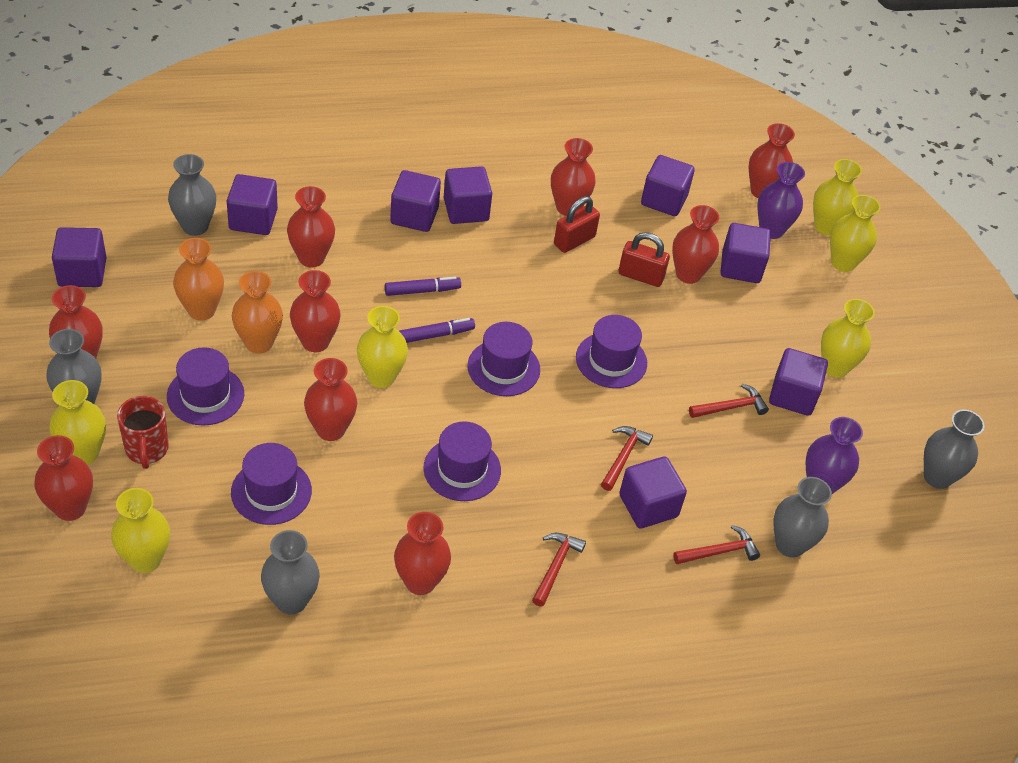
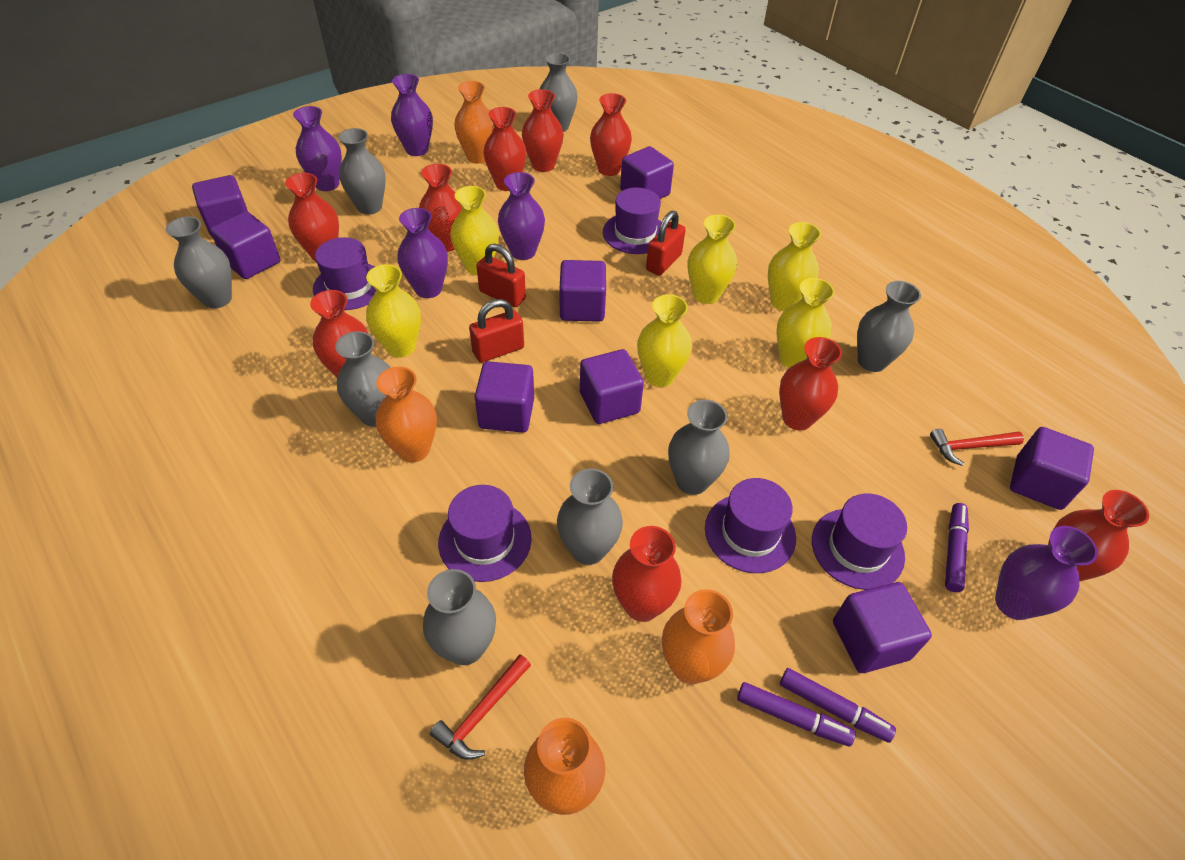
grey vase: [46,329,102,404] [168,154,216,236] [261,530,320,615] [773,477,832,558] [924,410,985,489] = 5 -> [166,216,232,309] [335,331,391,427] [338,128,386,215] [423,569,496,665] [540,53,578,132] [557,469,623,565] [668,400,730,495] [857,281,921,372] = 8
orange vase: [173,238,224,321] [232,271,283,354] = 2 -> [376,367,437,463] [454,81,494,164] [524,718,605,815] [662,589,735,684] = 4
purple marker: [385,277,461,296] [399,318,475,343] = 2 -> [737,682,856,747] [780,668,896,743] [945,503,969,592] = 3
purple vase: [757,162,805,239] [806,417,863,494] = 2 -> [293,106,342,191] [391,74,433,156] [397,208,448,298] [498,172,545,260] [995,526,1098,620] = 5
red hammer: [532,533,586,606] [601,426,653,491] [673,525,760,564] [689,384,769,418] = 4 -> [430,654,531,760] [930,429,1024,466] = 2
red mug: [117,396,169,469] = 1 -> none = 0
red padlock: [554,196,600,253] [618,232,670,287] = 2 -> [469,299,524,363] [476,244,526,307] [646,211,686,276] = 3

